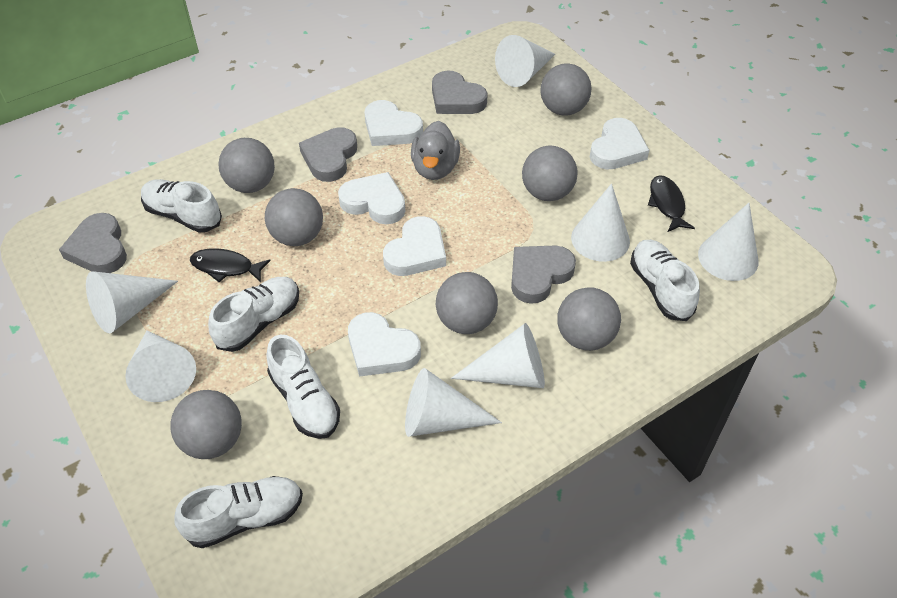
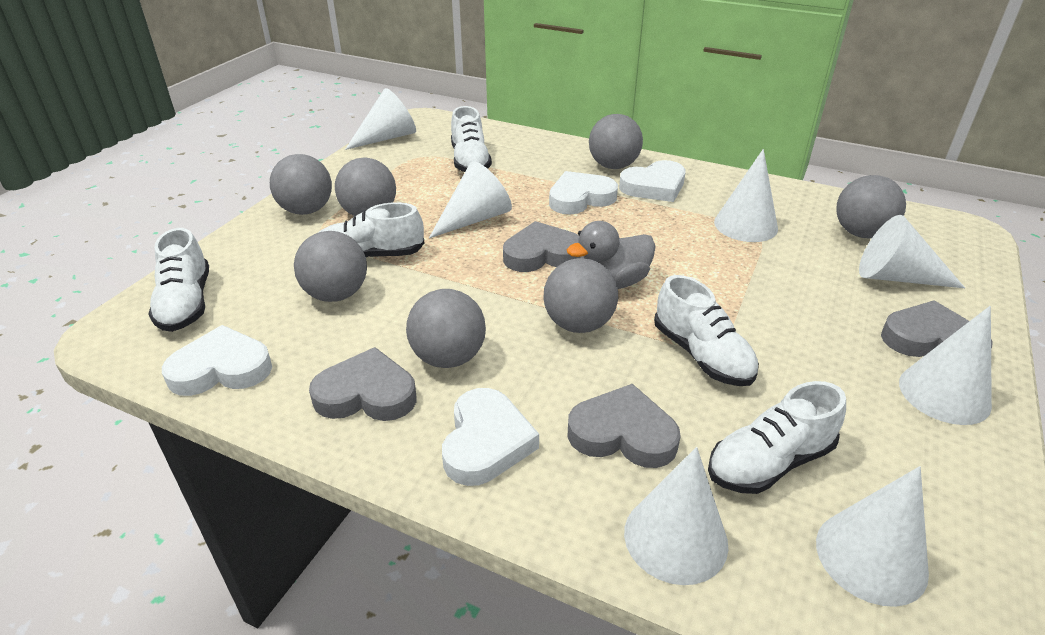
black fish: [190,248,271,282] [648,175,695,232] = 2 -> none = 0
white heart: [338,172,405,225] [348,312,421,377] [365,100,423,146] [383,216,446,276] [590,118,649,170] = 5 -> [162,325,272,396] [442,388,539,486] [549,171,618,215] [619,160,686,202] = 4

